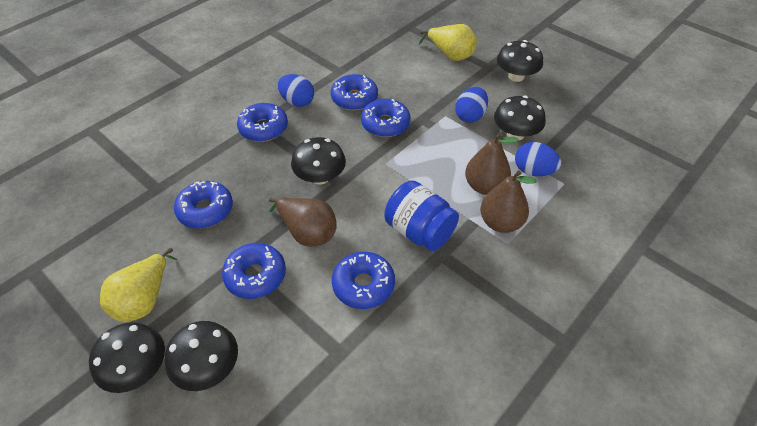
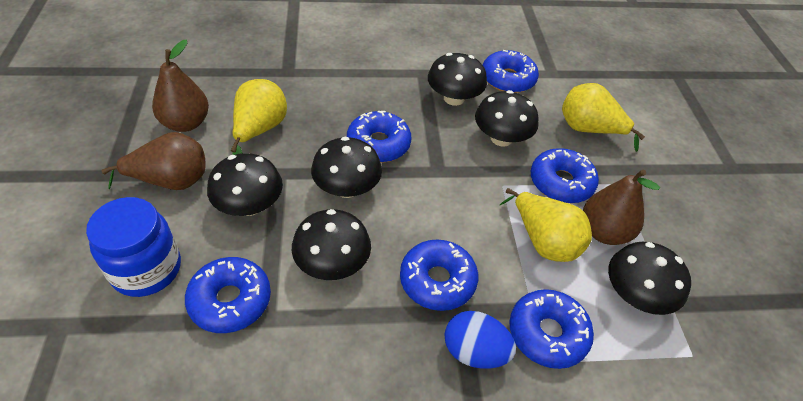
black mushroom: [89,322,165,393] [165,321,238,391] [291,137,346,184] [494,96,546,140] [497,40,543,82] = 5 -> [207,153,283,216] [292,209,371,280] [311,137,382,198] [428,53,487,106] [475,90,539,147] [608,242,691,315] = 6
blue egg: [278,74,314,107] [455,87,488,123] [515,142,561,176] = 3 -> [444,311,516,369] = 1
yellow pear: [100,248,177,322] [419,24,477,61] = 2 -> [231,79,287,155] [500,188,592,262] [562,83,645,152] = 3

